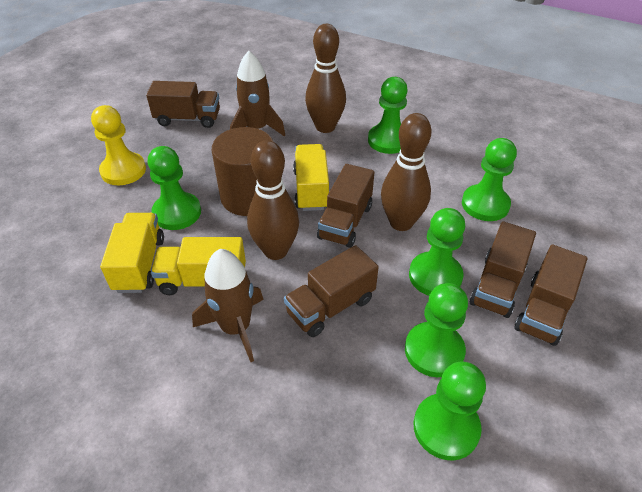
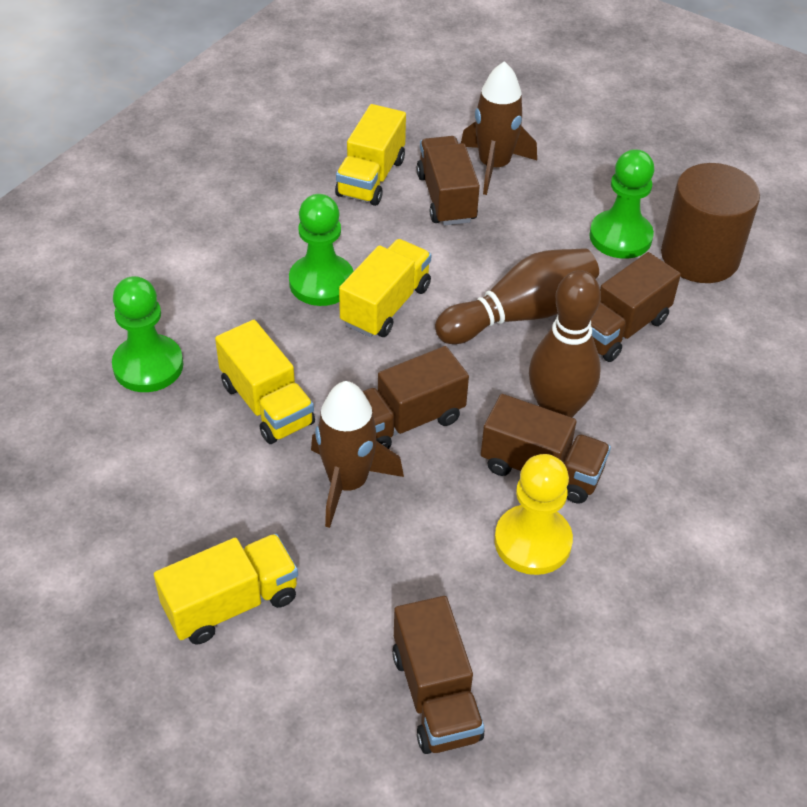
brown bowling pin: [247,140,299,260] [305,24,346,133] [381,113,431,231] = 3 -> [435,248,599,344] [529,270,601,417] = 2
green pawn: [148,146,201,230] [368,77,408,154] [405,283,468,377] [409,208,465,296] [413,361,486,461] [462,138,517,221] = 6 -> [112,276,184,392] [289,194,354,306] [589,149,654,259] = 3
yellow truck: [100,213,164,293] [151,237,246,295] [293,144,329,211] = 3 -> [154,534,298,645] [215,320,315,444] [335,104,406,206] [339,239,431,337] = 4

